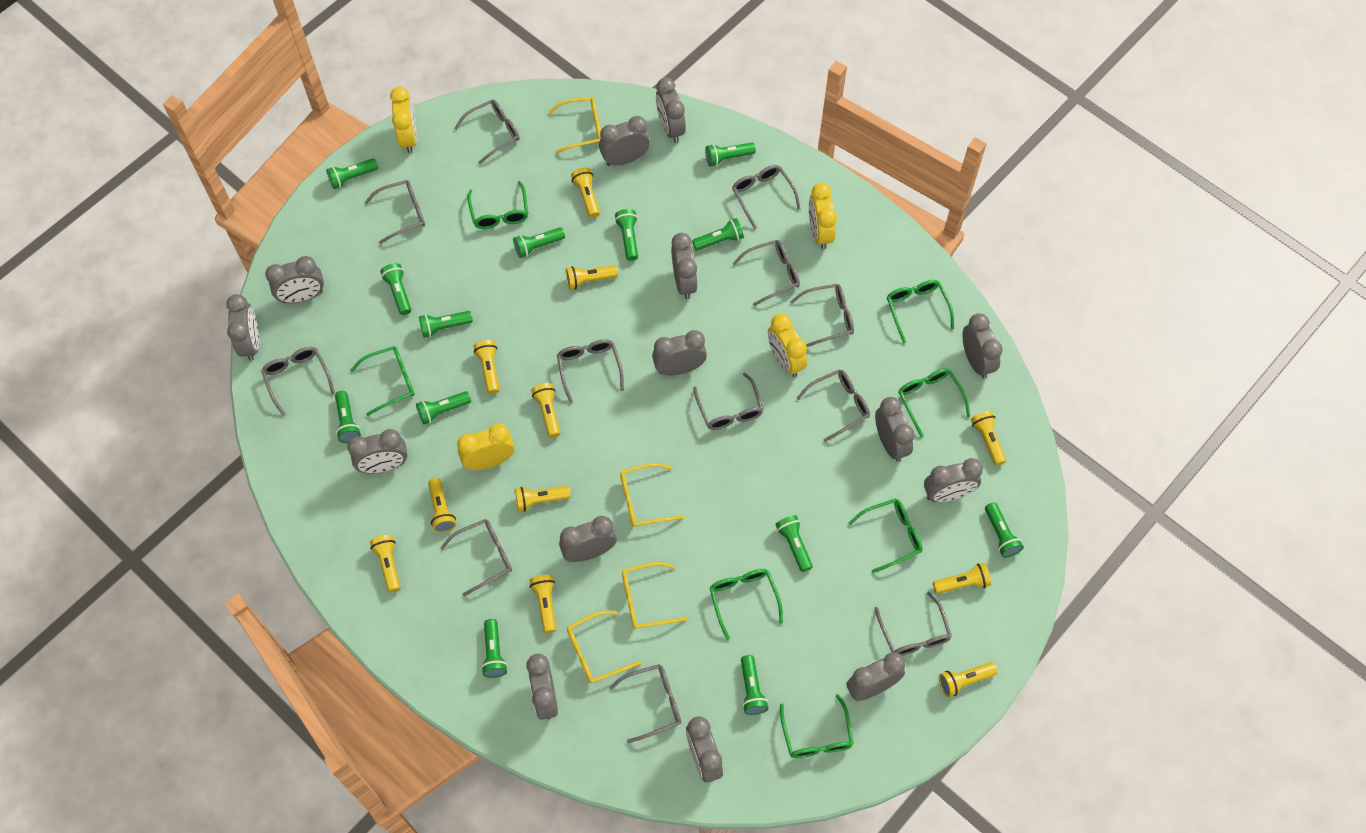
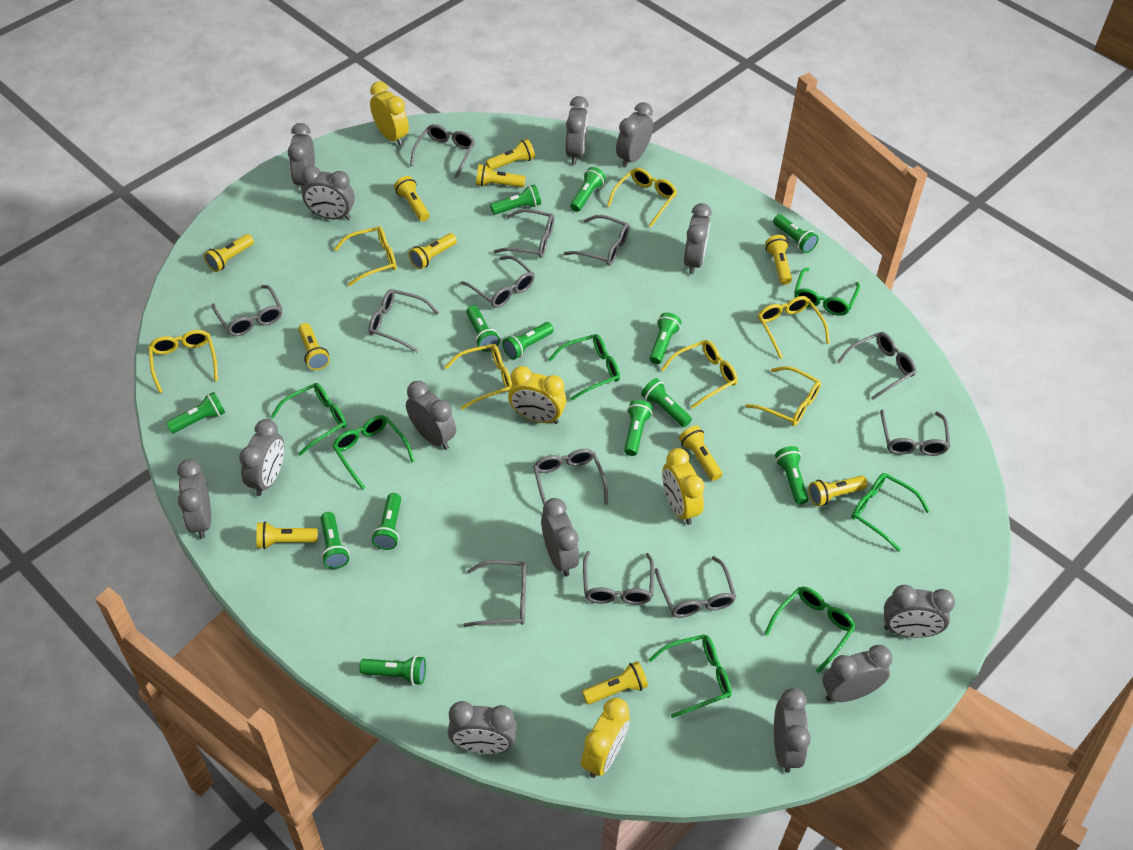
grey clock: [226,294,259,361] [265,256,324,303] [347,429,408,473] [526,654,558,720] [559,516,617,562] [599,116,650,166] [652,330,707,375] [656,77,686,143] [671,233,698,299] [686,716,723,782] [846,652,905,701] [875,397,915,462] [924,458,983,502] [962,313,1003,379] = 14 -> [177,459,211,539] [239,419,284,496] [288,123,315,190] [301,166,355,220] [406,381,456,450] [448,701,517,754] [541,498,579,576] [566,96,589,165] [616,102,653,168] [684,203,712,274] [774,688,811,773] [822,645,892,702] [884,585,955,638] = 13
yellow glasses: [548,97,601,154] [567,611,641,683] [620,463,685,527] [622,562,687,629] = 4 -> [148,330,218,393] [334,226,396,286] [445,344,512,410] [607,168,677,227] [661,340,738,409] [745,366,821,426] [758,296,830,359] = 7

